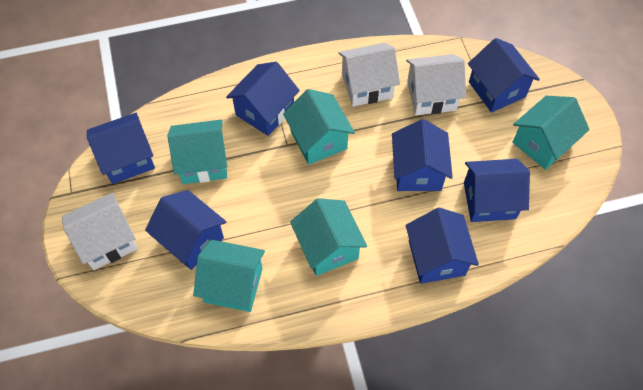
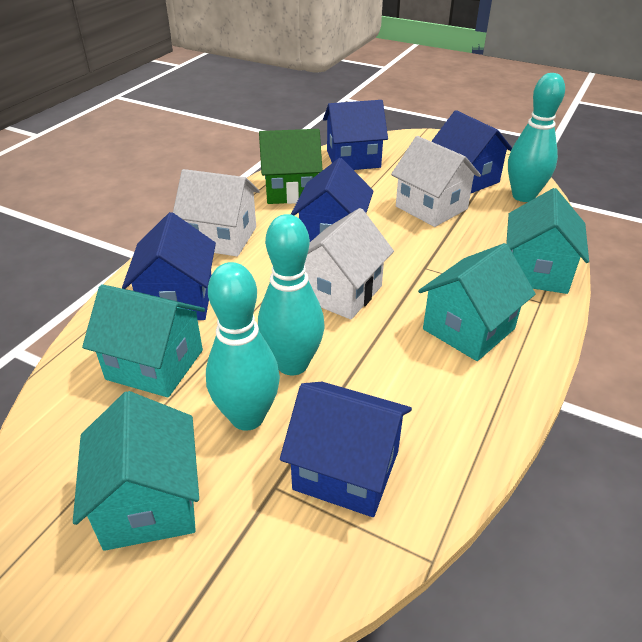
blue house: [87,113,155,184] [145,190,227,270] [226,62,300,136] [392,119,453,191] [406,208,479,284] [464,159,530,222] [468,38,540,112] = 7 -> [122,212,216,320] [280,382,412,517] [291,158,374,242] [323,100,388,170] [431,110,512,193] = 5
green house: none = 0 -> [259,129,323,204] = 1
turquoise bowling pin: none = 0 -> [206,262,280,431] [258,214,324,375] [508,73,565,202] = 3
turquoise house: [167,119,227,184] [193,240,265,312] [283,89,355,165] [290,198,367,276] [512,96,590,170] = 5 -> [73,391,199,551] [82,284,205,398] [418,243,536,361] [506,188,589,294] = 4

